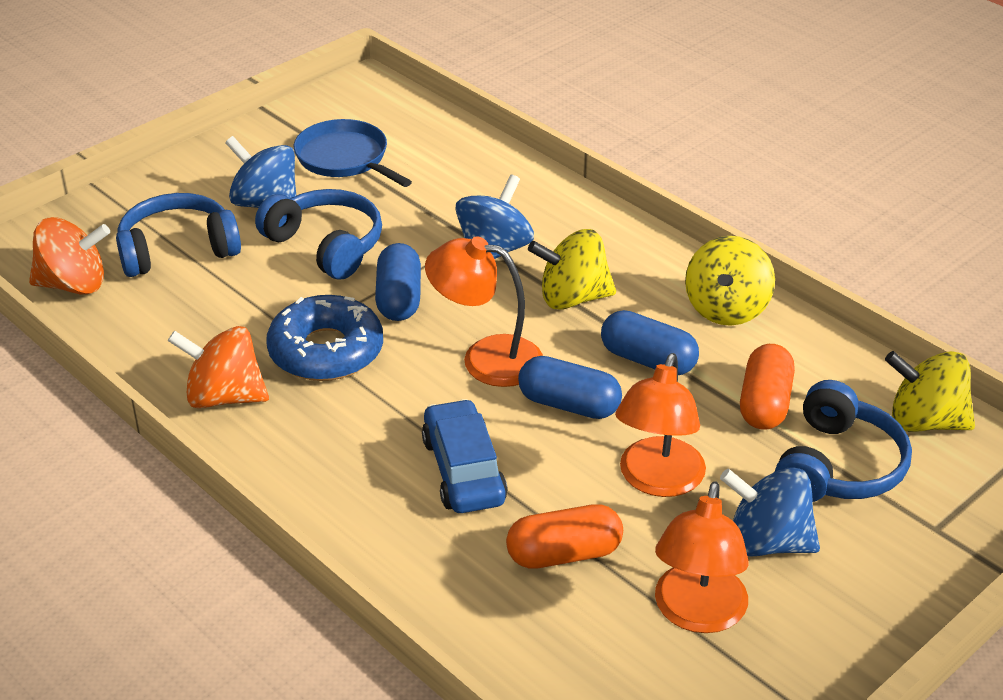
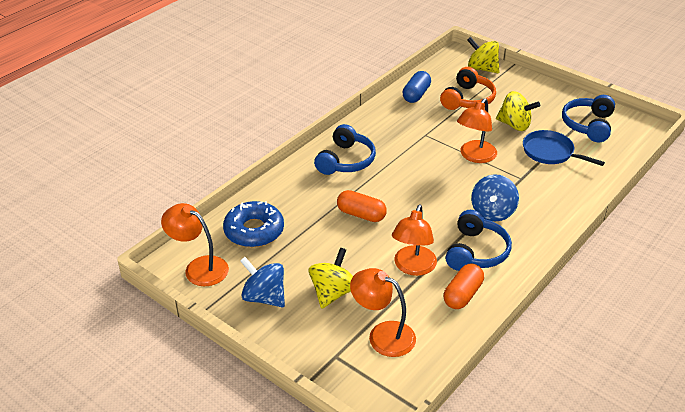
blue capsule: [375,243,421,321] [518,356,622,419] [601,310,699,375] = 3 -> [402,71,431,103] = 1
blue car: [422,399,508,513] = 1 -> none = 0
blue spinning top: [225,136,297,208] [455,174,534,259] [720,467,820,556] = 3 -> [240,257,285,307] [471,174,519,222] = 2
orange headphones: none = 0 -> [440,67,496,110] = 1
orange lamp: [425,236,543,387] [615,353,706,497] [655,481,749,633] = 3 -> [161,203,229,286] [350,268,416,357] [392,205,437,276] [457,98,497,163] = 4
orange spinning top: [29,217,110,295] [168,326,269,408] = 2 -> none = 0

